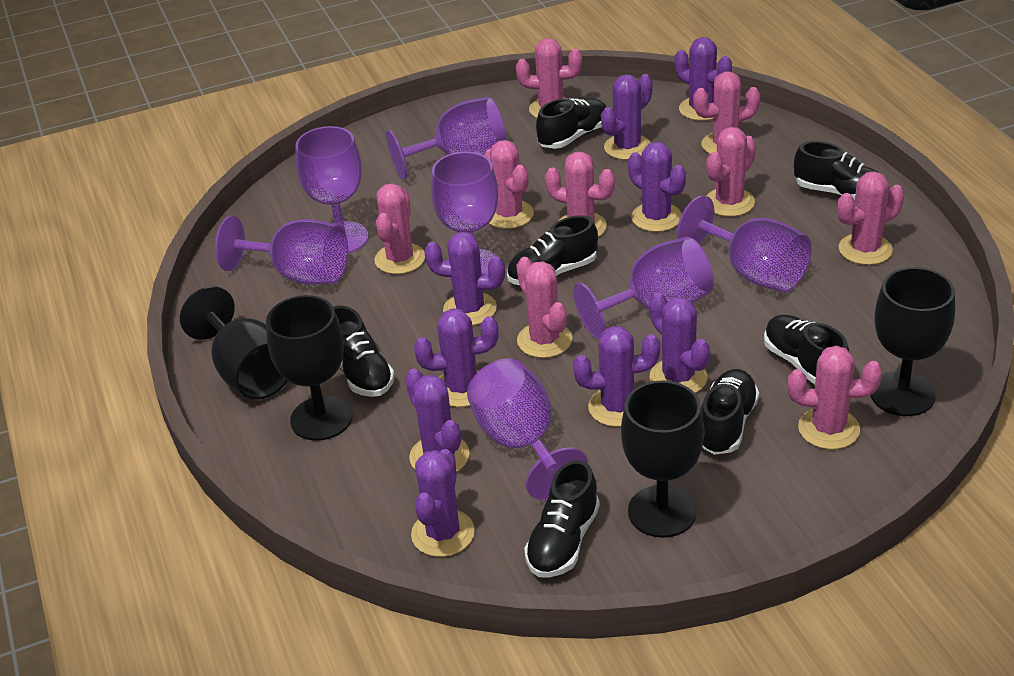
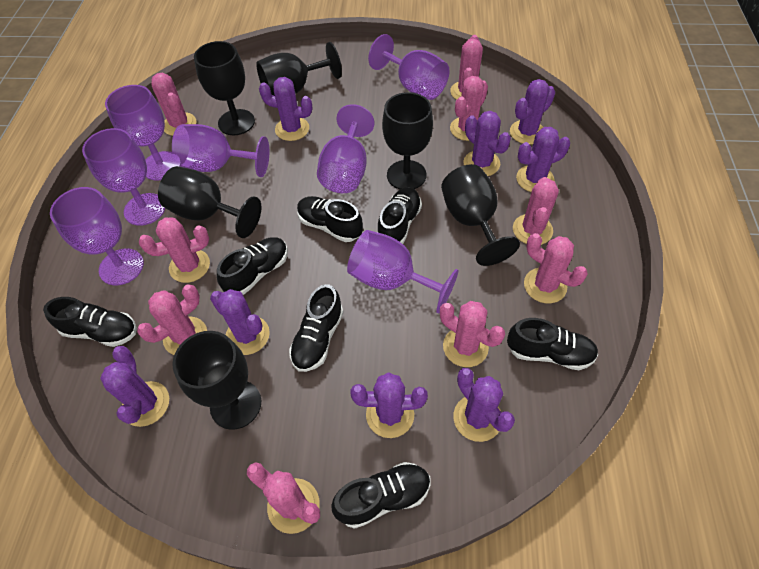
black goblet: [180,286,288,400] [266,295,353,441] [621,380,704,538] [870,267,955,416] = 4 -> [158,166,261,238] [172,331,261,430] [194,41,255,135] [256,42,342,96] [382,92,433,189] [441,164,520,266] = 6
purple cactus: [405,369,469,472] [411,449,475,557] [414,308,499,407] [424,232,505,326] [573,326,660,427] [601,74,653,160] [628,142,686,232] [649,293,710,393] [675,37,732,121] = 9 -> [100,346,169,427] [210,289,270,355] [259,77,313,141] [351,372,428,438] [453,368,515,442] [463,111,511,176] [510,79,555,145] [516,127,570,192] = 8

